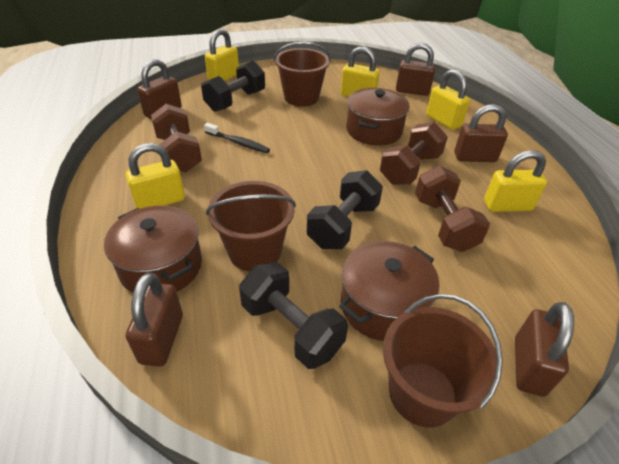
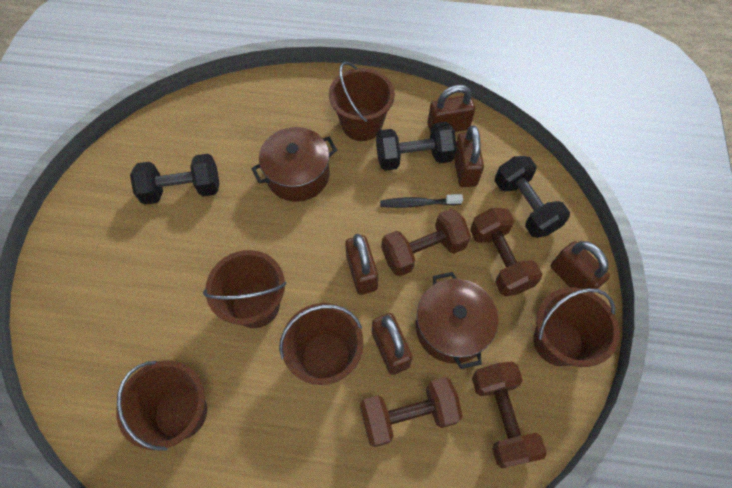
brown bucket: [206,181,296,271] [274,42,331,107] [383,294,503,427] = 3 -> [116,360,207,451] [203,250,287,328] [279,303,364,385] [329,62,395,141] [533,287,620,367] = 5
brown dumbbell: [151,104,202,172] [380,122,448,185] [415,166,490,252] = 3 -> [360,377,463,447] [381,209,471,276] [470,208,542,296] [472,362,547,468] = 4
brown pot: [104,205,202,293] [339,241,439,341] [346,88,410,146] = 3 -> [251,127,337,202] [416,272,498,369] = 2
yellow padlock: [126,143,185,208] [205,29,239,81] [341,47,380,97] [426,69,470,130] [484,150,547,212] = 5 -> none = 0

